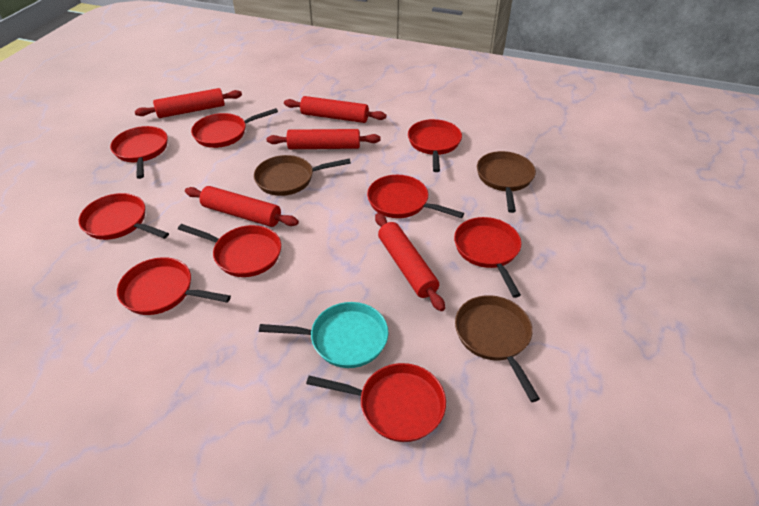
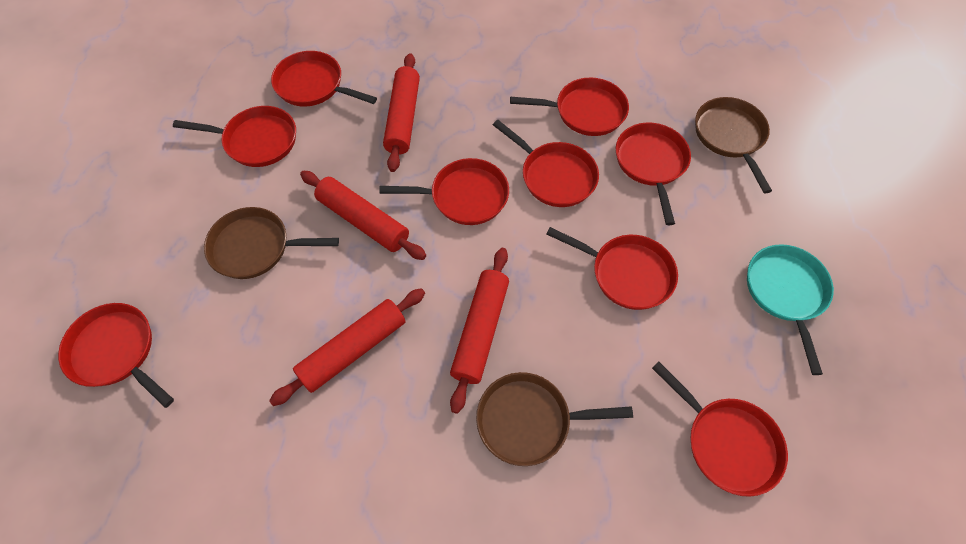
red rolling pin: [135,88,242,118] [185,186,299,227] [267,129,380,149] [284,96,386,123] [375,213,445,311] = 5 -> [269,288,425,406] [300,171,426,260] [383,53,420,172] [450,248,509,414] = 4

